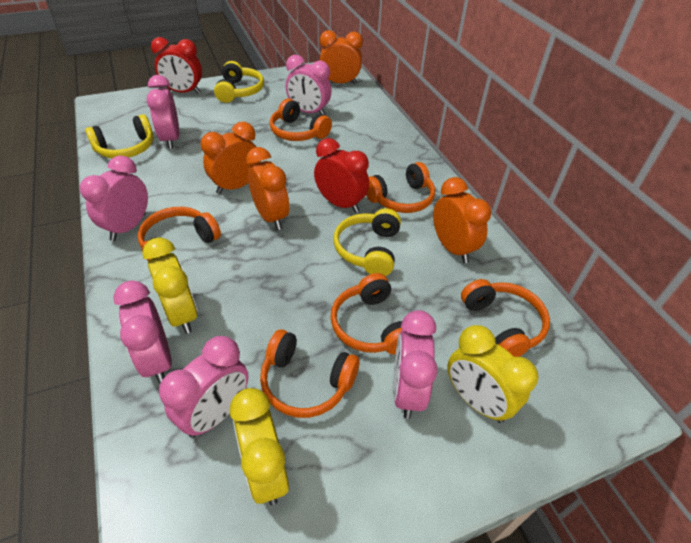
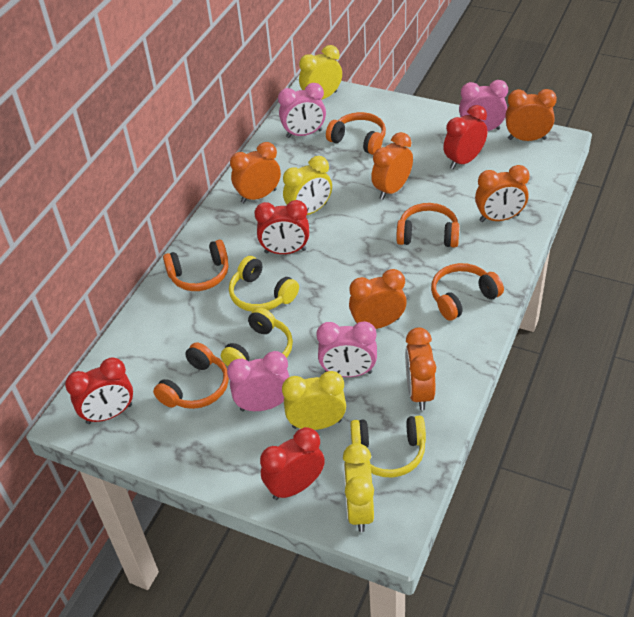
orange clock: [201,122,260,194] [246,147,289,230] [320,30,363,85] [433,177,491,263] = 4 -> [230,142,281,203] [349,269,407,329] [371,132,413,200] [405,327,436,410] [475,165,530,222] [505,89,557,141] = 6
orange headphones: [138,207,221,261] [260,329,360,418] [270,99,332,141] [330,273,402,355] [366,162,435,213] [461,279,550,357] = 6 -> [153,342,229,409] [163,240,228,291] [326,112,386,155] [396,203,459,247] [431,263,504,321] = 5
pink clock: [80,156,148,241] [113,280,172,384] [147,75,179,149] [159,336,248,438] [286,55,332,115] [393,310,438,419] = 6 -> [227,351,289,411] [278,83,326,138] [316,322,377,377] [459,80,508,131] = 4
red clock: [151,37,202,94] [314,138,369,213] = 2 -> [65,357,133,424] [254,200,309,254] [260,427,325,500] [443,105,487,169] = 4
yellow clock: [142,237,198,334] [230,388,289,505] [447,325,538,423] = 3 -> [282,371,346,430] [283,156,332,215] [299,45,342,100] [343,443,374,532] = 4

